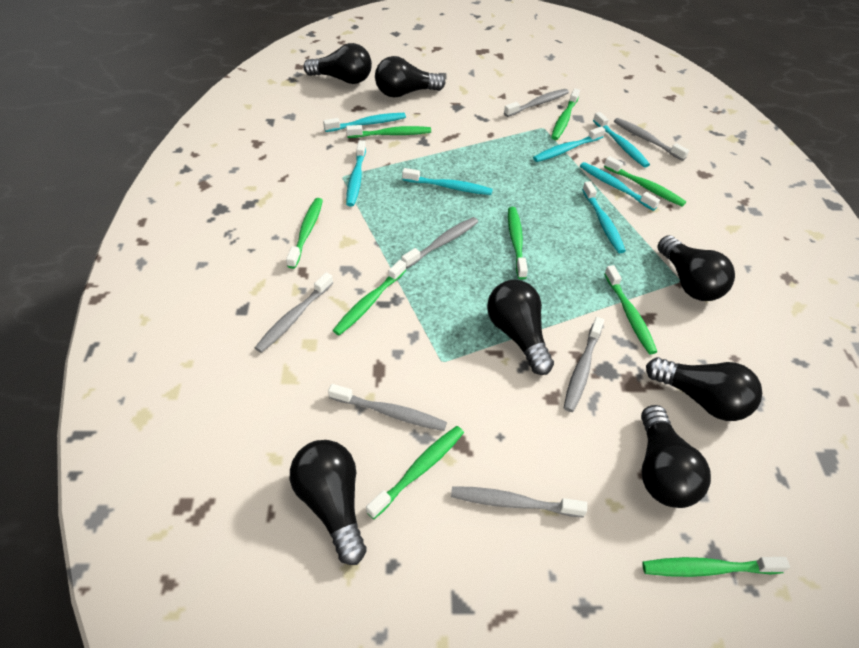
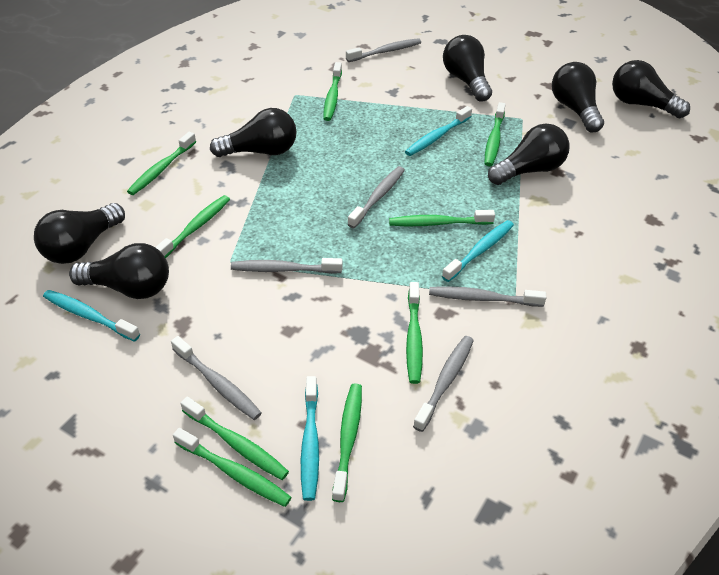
grey toothbrush: [255,272,333,353] [328,384,447,431] [402,217,478,269] [451,486,587,518] [504,89,569,117] [564,317,604,412] [614,118,689,161] = 7 -> [171,336,262,420] [231,258,343,274] [346,38,421,62] [347,166,405,228] [413,336,474,432] [429,286,546,307] = 6
turquoise toothbrush: [323,113,406,132] [346,140,366,207] [402,168,493,195] [533,126,605,162] [580,162,660,211] [582,181,626,253] [593,112,650,168] = 7 -> [43,290,140,342] [301,376,319,501] [405,106,472,156] [442,220,514,282] = 4

